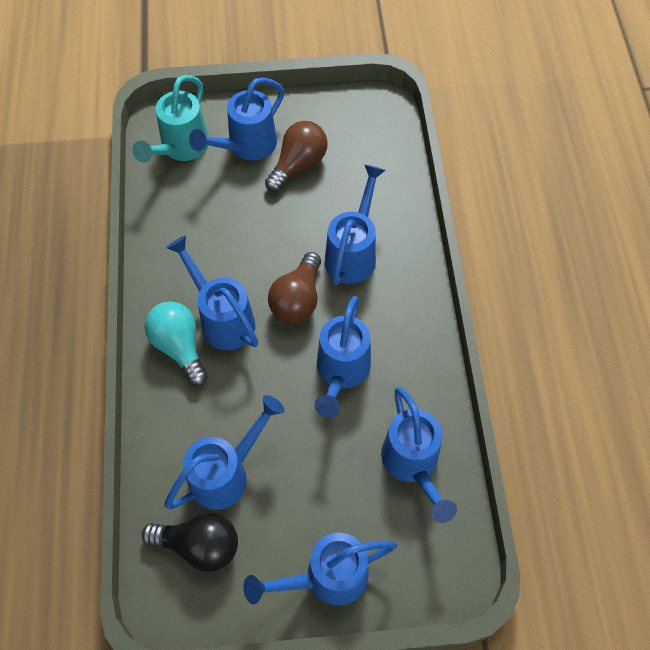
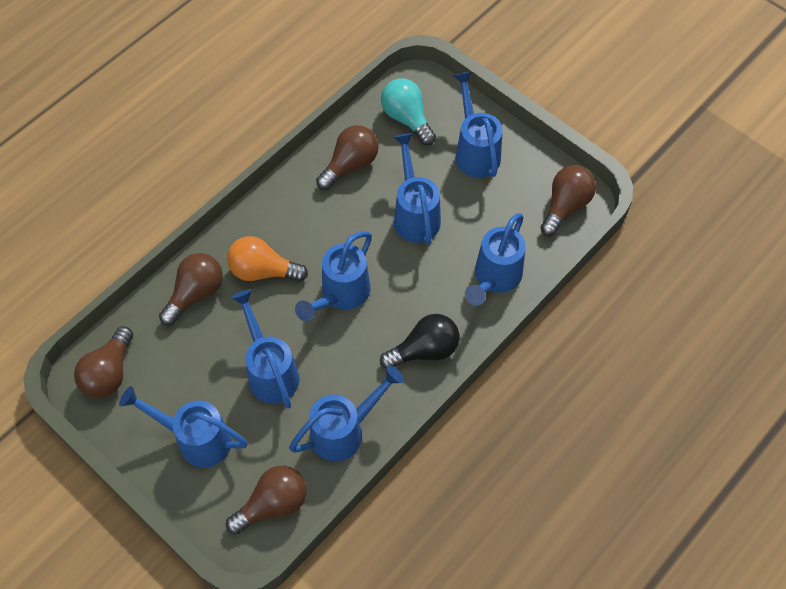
brown light bulb: [265,121,328,192] [268,252,321,323] = 2 -> [74,326,133,398] [159,253,223,326] [226,466,307,534] [316,125,379,190] [540,165,596,236] = 5
orange light bulb: none = 0 -> [227,236,308,282] = 1
turquoise watering can: [133,75,209,163] = 1 -> none = 0

